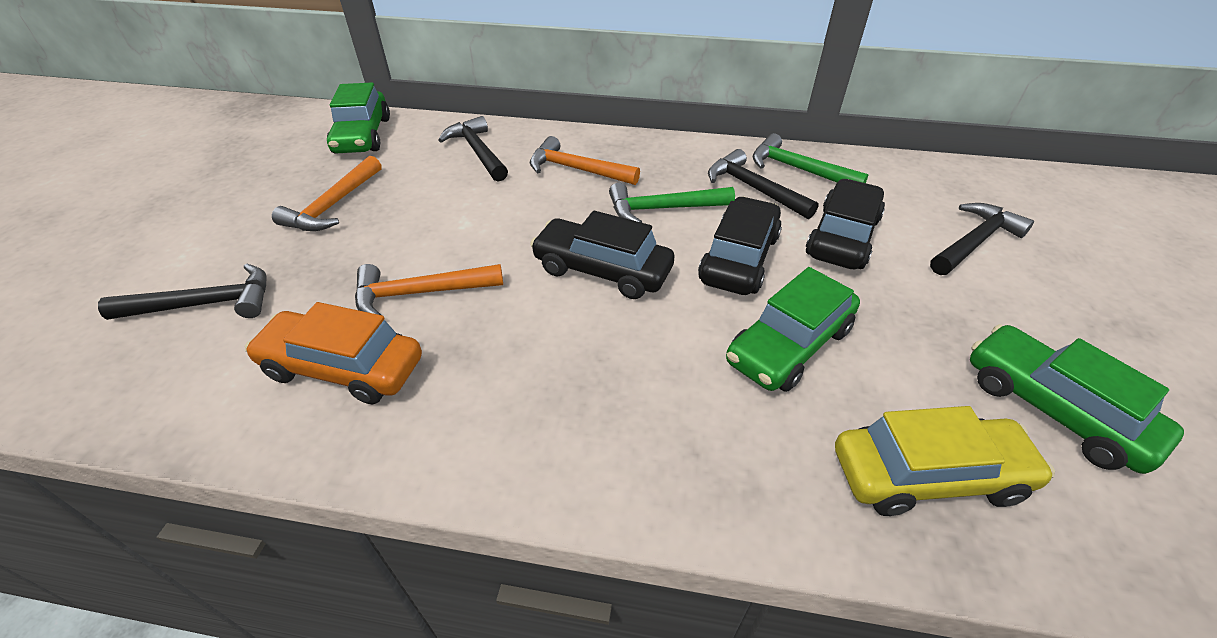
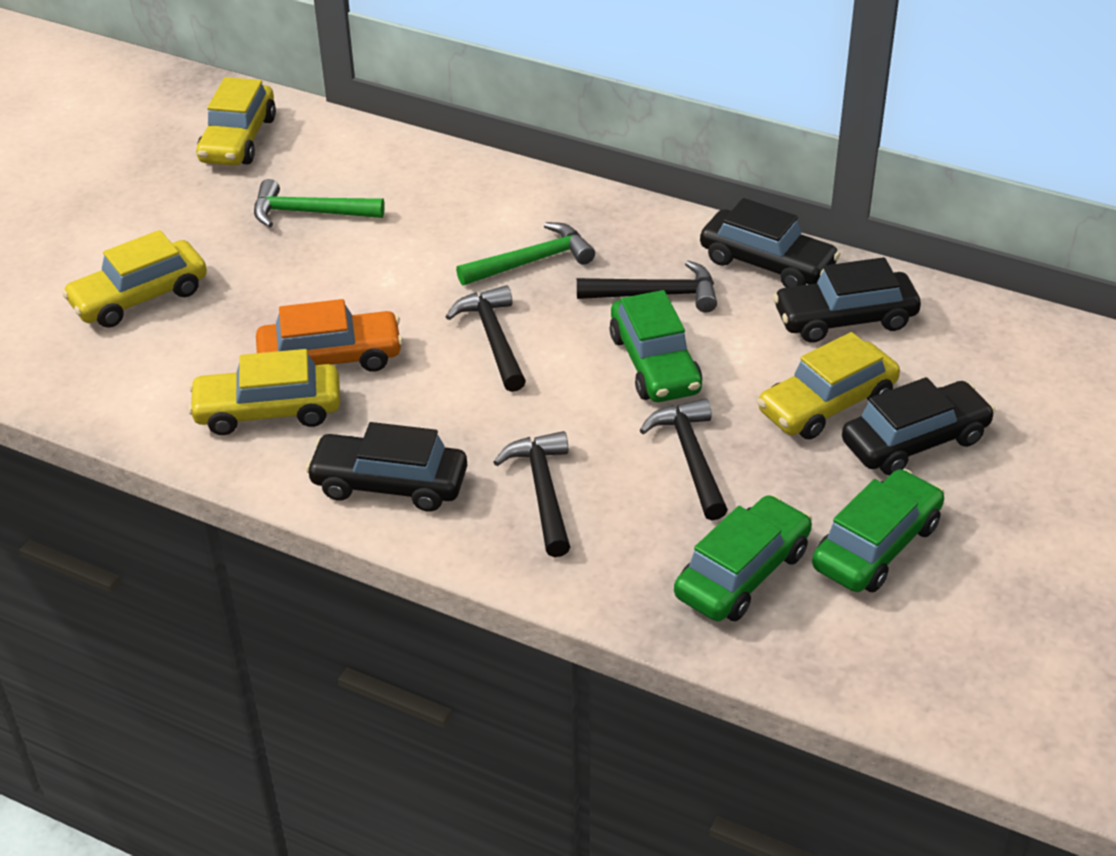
black car: [530,211,674,299] [698,196,782,295] [806,179,885,269] = 3 -> [305,422,467,512] [700,198,840,288] [773,257,921,343] [842,377,996,475] = 4
orange hammer: [272,156,381,231] [355,264,503,315] [530,136,640,185] = 3 -> none = 0
yellow car: [835,406,1055,516] = 1 -> [62,230,207,328] [188,349,340,435] [196,77,276,166] [757,332,900,440] = 4

